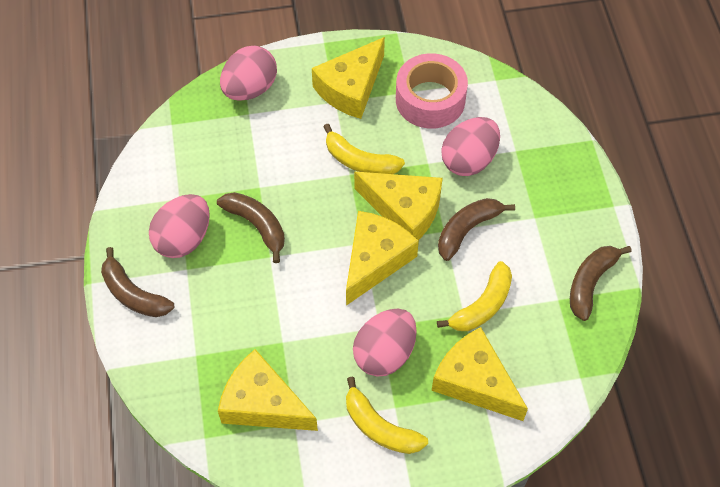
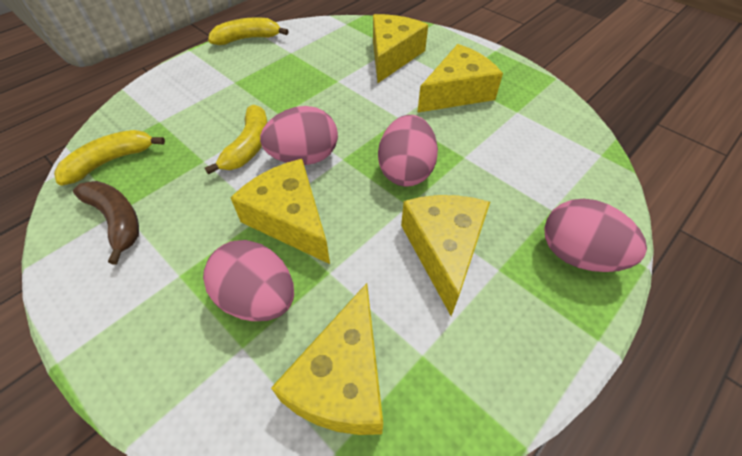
brown banana: [101,247,174,317] [217,192,285,263] [438,198,515,261] [570,246,632,321] = 4 -> [73,181,139,264] = 1
pink tape: [396,53,468,129] = 1 -> none = 0

